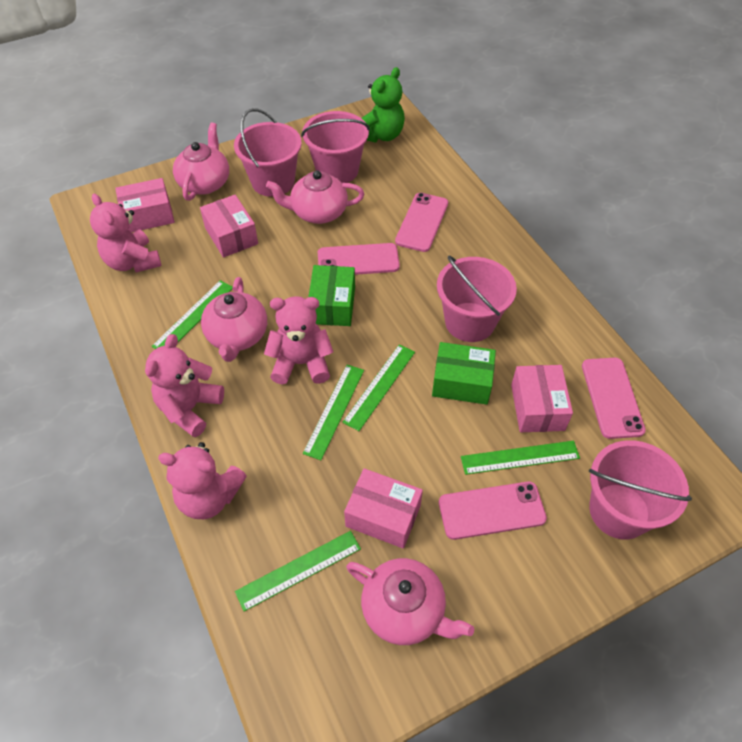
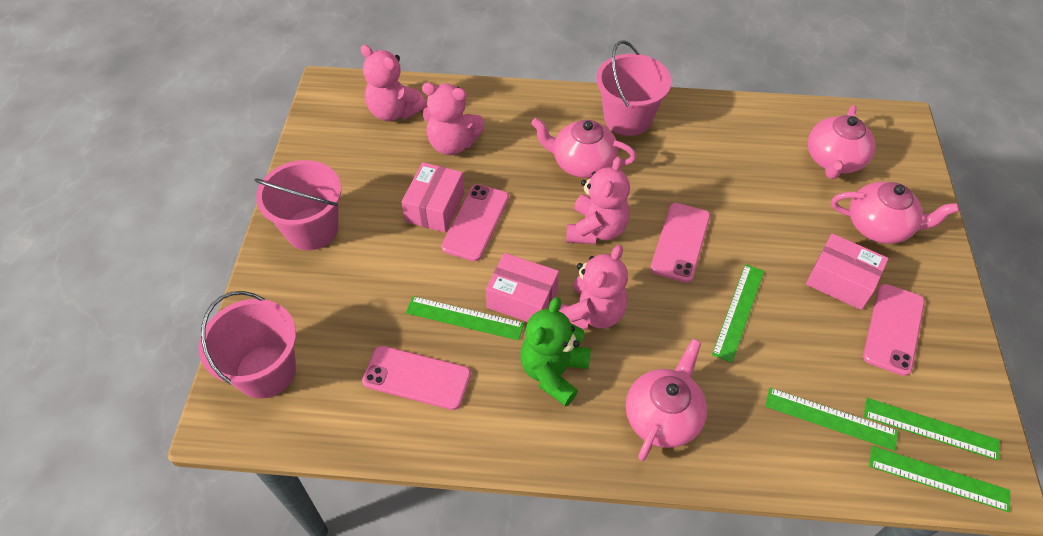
green box: [308,265,355,326] [432,342,496,405] = 2 -> none = 0
pink box: [115,178,175,232] [200,195,258,257] [344,468,423,549] [511,365,573,432] = 4 -> [402,162,465,232] [486,253,559,322] [806,233,889,310] = 3
pink bucket: [234,108,302,197] [301,111,370,183] [437,255,517,342] [589,440,692,540] = 4 -> [199,291,296,398] [254,160,341,250] [596,40,672,136] = 3

